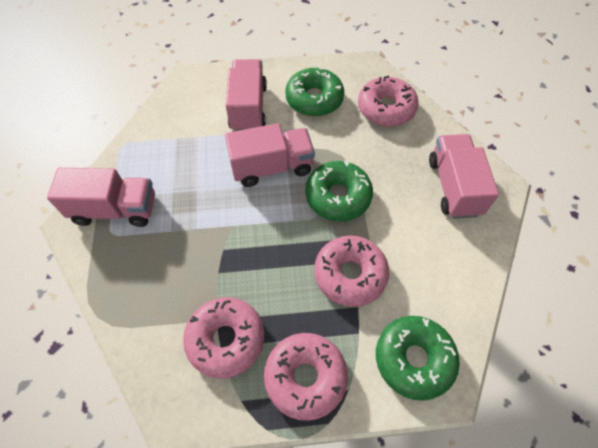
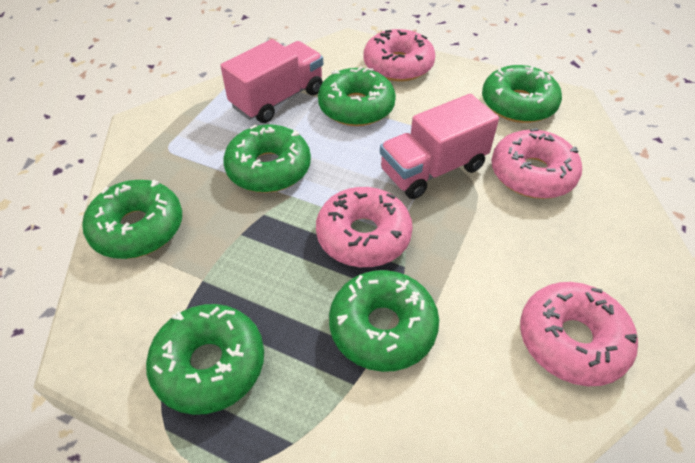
green donut: [285,68,344,117] [305,160,373,221] [376,316,460,401] = 3 -> [82,180,182,259] [146,304,264,415] [223,124,311,193] [318,66,396,126] [329,270,439,372] [482,65,562,123] = 6
pink truck: [47,168,155,227] [225,123,315,187] [226,59,267,131] [429,134,499,219] = 4 -> [221,39,323,123] [380,94,499,199] = 2

